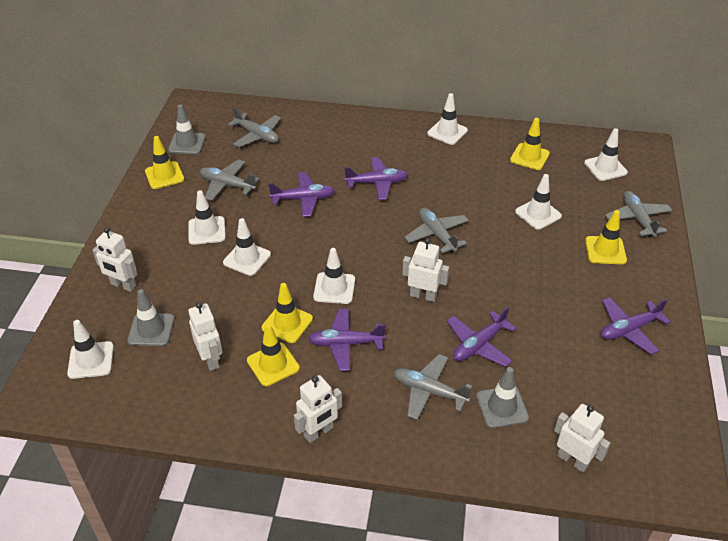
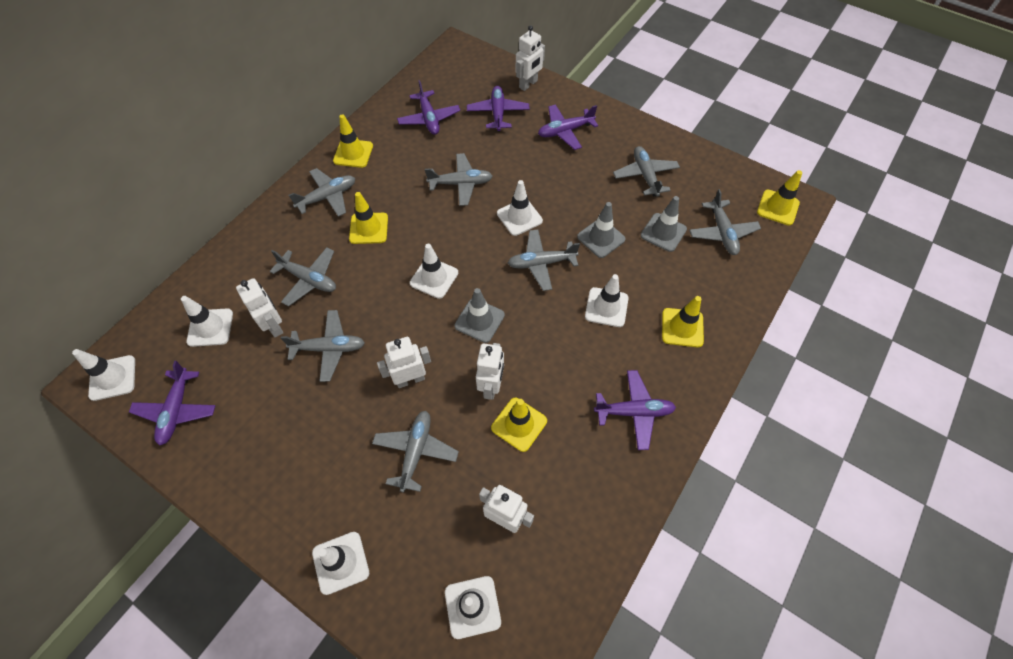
grey plane: [200,159,259,201] [228,107,281,147] [394,354,472,420] [404,208,469,253] [605,191,672,238] = 5 -> [270,247,336,306] [281,310,365,382] [288,168,355,217] [372,411,459,492] [425,153,493,206] [508,229,580,291] [613,146,680,197] [689,189,761,255] = 8

